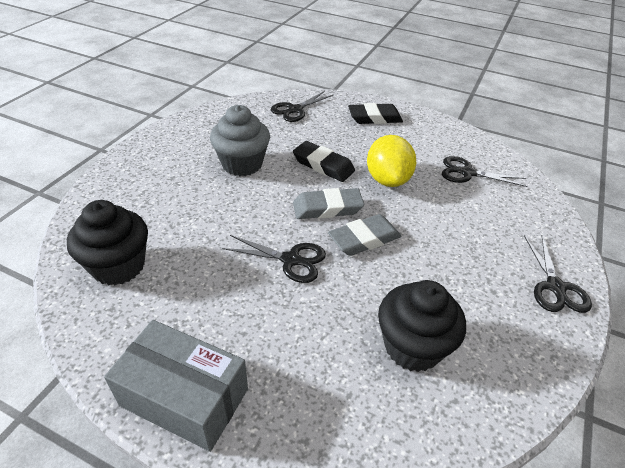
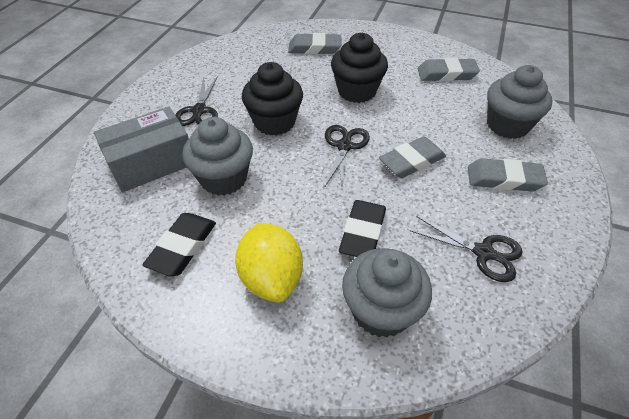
black scissors: [222,235,326,283] [271,91,333,122] [442,156,527,187] [524,235,592,313] = 4 -> [175,76,218,126] [324,125,370,188] [410,216,523,282] = 3
grey cupcake: [210,105,270,176] = 1 -> [182,117,253,196] [342,248,432,338] [487,65,552,139] = 3
grey eraser: [293,188,364,219] [328,214,402,256] = 2 -> [288,33,342,54] [379,136,446,178] [418,58,480,81] [468,158,548,192] = 4

